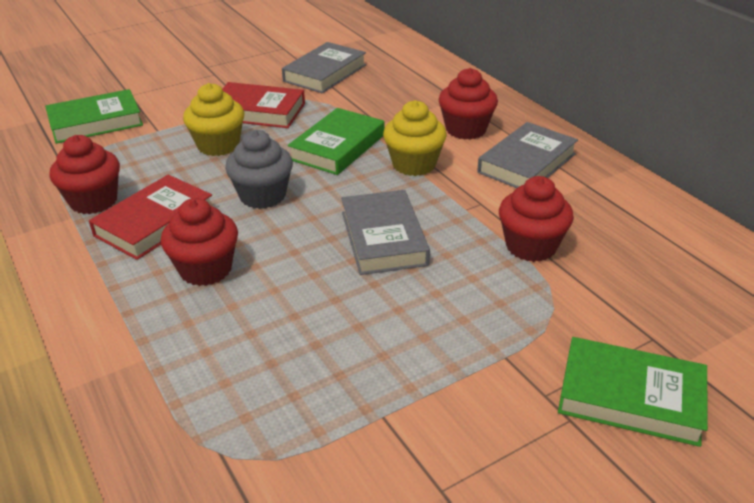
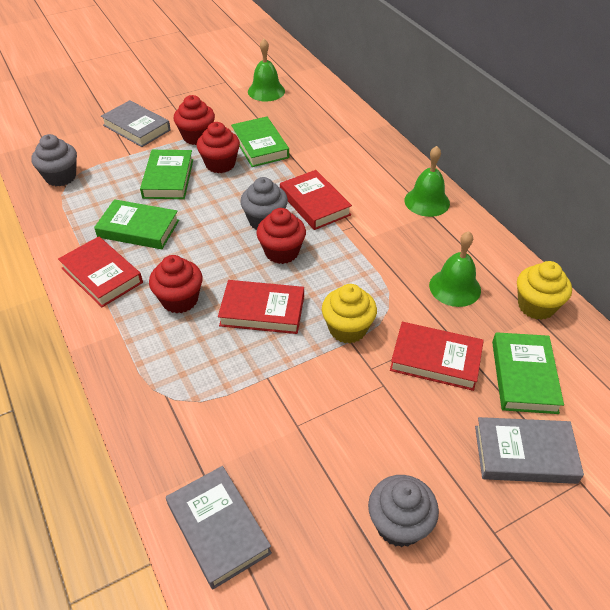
green bell: none = 0 -> [248,39,285,101] [404,146,450,217] [429,231,481,307] = 3
green book: [45,89,143,144] [288,108,384,175] [558,337,708,447] = 3 -> [94,199,179,249] [140,150,193,199] [231,116,289,167] [492,332,564,414] = 4
grey cupcake: [225,130,293,209] = 1 -> [31,134,77,186] [240,177,288,230] [368,475,439,547] = 3
red book: [89,175,212,260] [222,82,305,128] = 2 -> [58,236,143,307] [218,280,304,334] [280,170,352,230] [390,322,484,391] = 4

